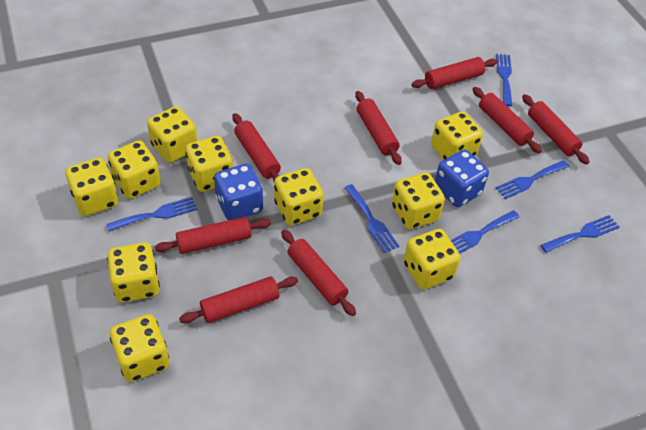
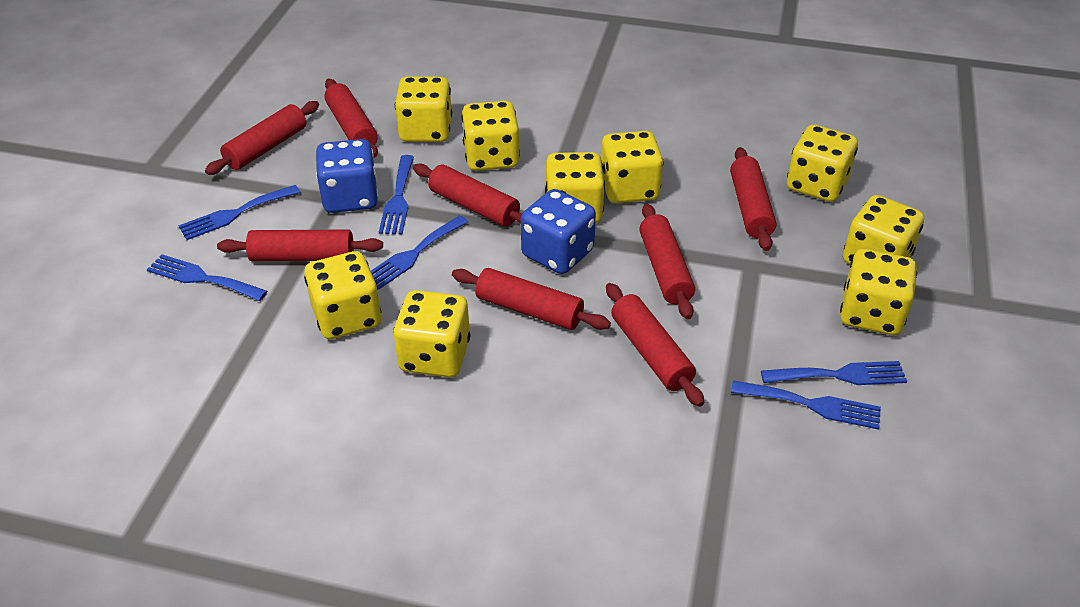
yellow dice: [65,158,118,216] [107,243,160,303] [108,141,161,199] [110,314,169,382] [147,106,197,163] [185,136,233,192] [274,168,323,226] [392,172,445,229] [403,229,460,290] [431,111,483,160] = 10 -> [304,251,381,339] [393,290,470,377] [395,76,452,142] [462,101,520,171] [545,152,605,223] [601,131,664,203] [787,125,858,202] [840,249,917,335] [843,195,924,264] = 9

